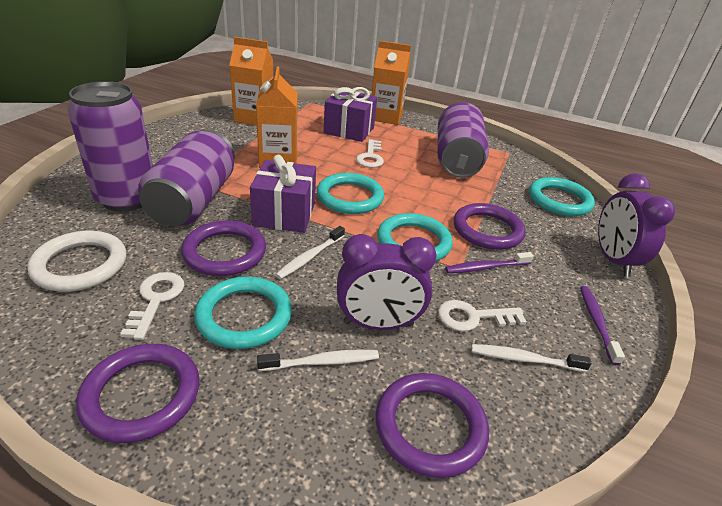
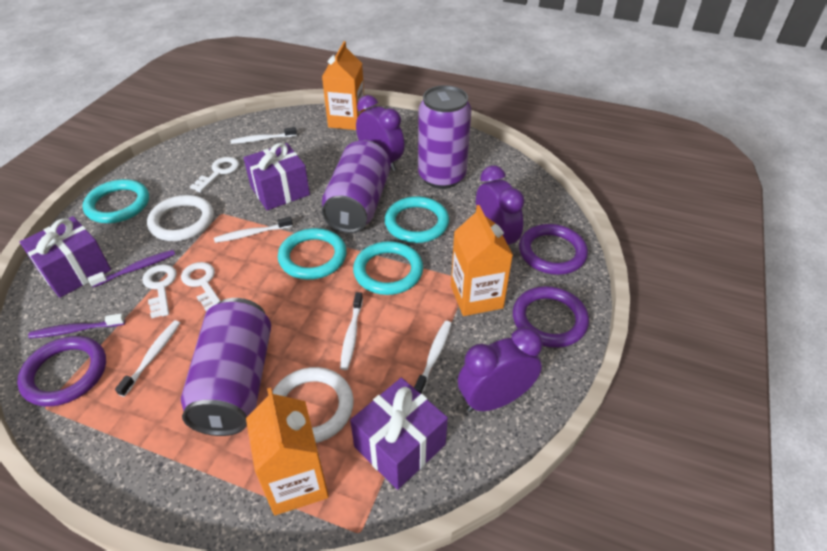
purple clock: [337,234,436,330] [598,173,675,277] = 2 -> [356,95,405,171] [458,327,543,412] [476,165,524,245] = 3
purple gift: [250,155,316,233] [323,87,377,142] = 2 -> [20,216,111,298] [243,143,310,210] [350,378,448,490] = 3
purple ring: [76,343,200,443] [181,221,266,276] [376,373,489,478] [454,203,526,250] = 4 -> [17,336,106,407] [513,286,589,348] [519,224,588,275] = 3
white ring: [27,231,126,292] = 1 -> [147,195,214,241] [272,367,354,443] = 2
white toothbrush: [257,350,379,371] [275,226,345,279] [471,344,592,372] = 3 -> [115,320,180,397] [214,217,293,243] [230,127,297,144] [340,292,363,370] [414,321,452,394] = 5

